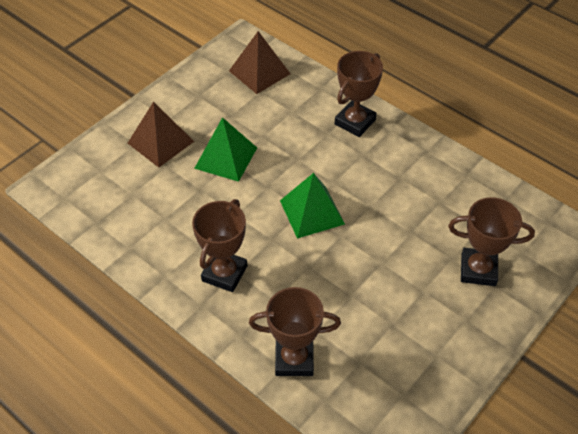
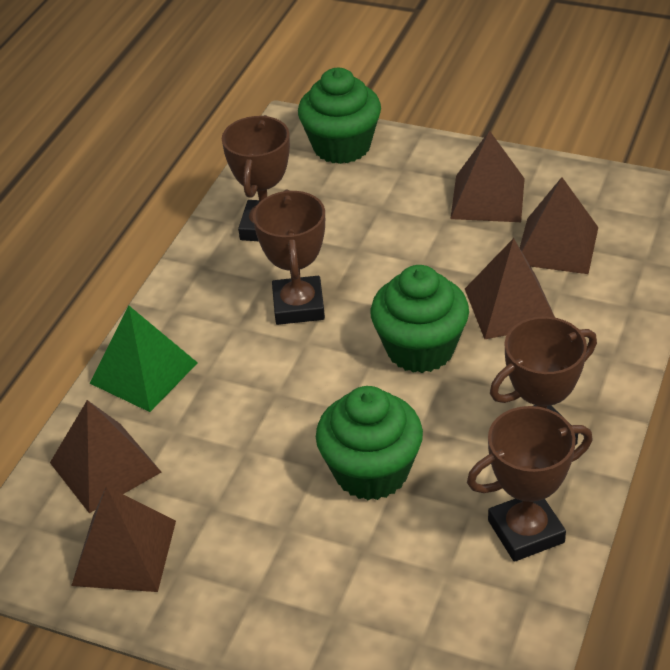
brown pyramid: [128,101,194,167] [229,31,290,94] = 2 -> [50,400,161,513] [71,486,176,592] [450,130,525,222] [465,238,555,339] [520,177,598,274] = 5
green cupcake: none = 0 -> [298,68,381,164] [316,386,423,500] [370,265,469,373] = 3
green pyramid: [194,117,257,182] [280,173,345,239] = 2 -> [90,306,198,412] = 1

